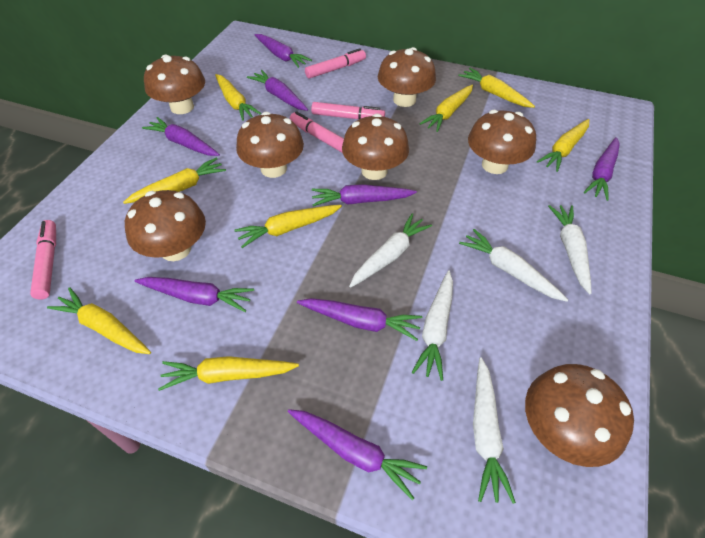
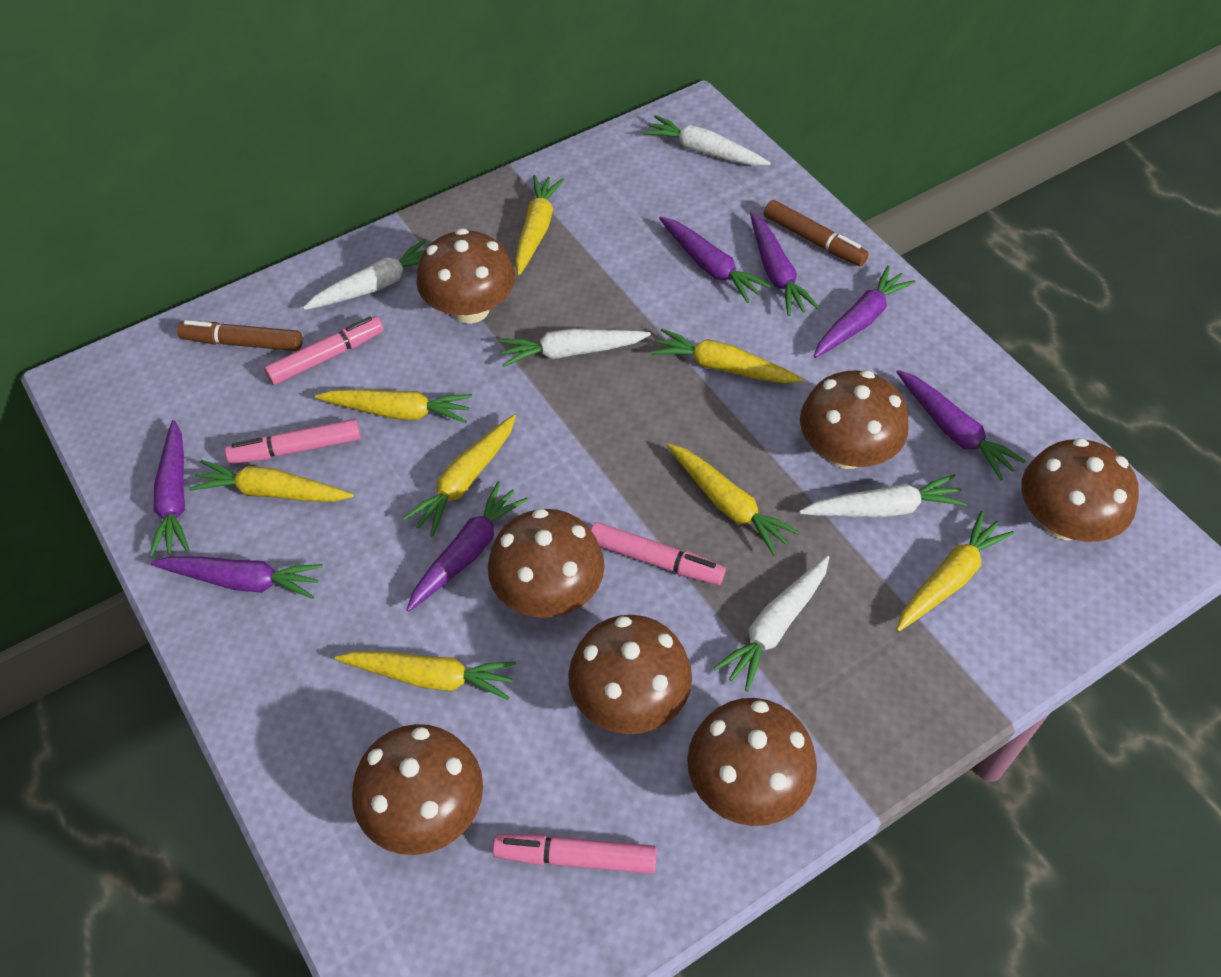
brown marker: none = 0 -> [177,320,303,351] [764,200,869,266] = 2
purple carrot: [134,277,254,312] [142,117,220,156] [247,70,308,111] [255,34,312,68] [288,409,427,500] [297,298,422,341] [312,184,417,206] [584,137,620,201] = 8 -> [149,420,189,557] [151,556,323,599] [406,481,528,612] [659,217,771,303] [750,212,820,316] [814,266,915,358] [897,370,1026,481] = 7

